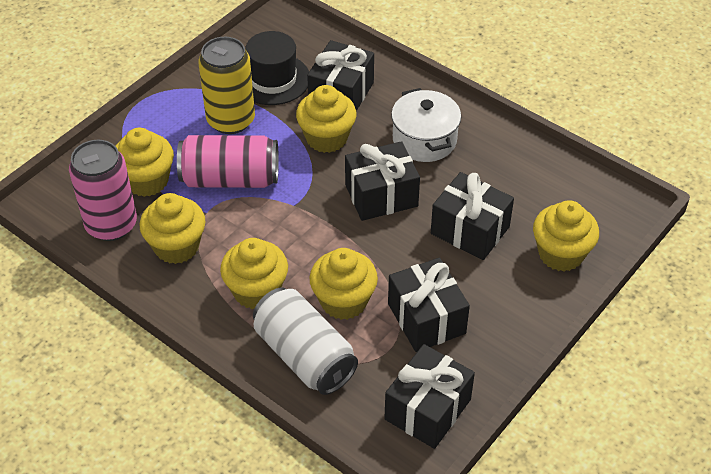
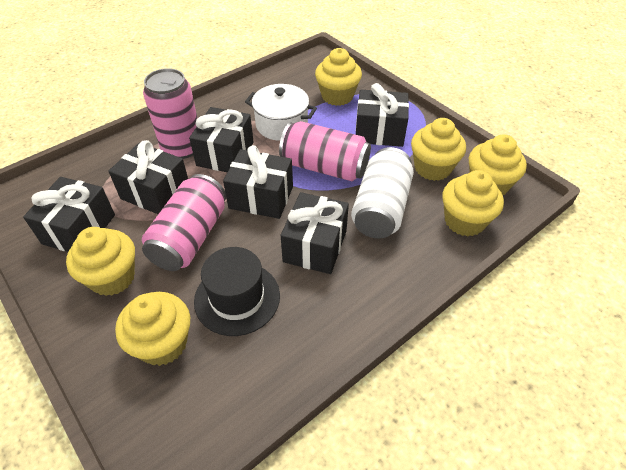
black gift: [307,40,374,111] [345,141,420,221] [384,344,475,449] [388,258,470,352] [431,172,514,260] = 5 -> [23,177,115,252] [108,140,188,214] [189,107,254,172] [223,145,293,219] [281,192,349,274] [356,83,409,147] = 6
pink can: [69,140,137,241] [177,135,279,188] = 2 -> [142,174,226,271] [143,68,197,159] [279,121,371,181] = 3
yellow can: [199,37,255,134] = 1 -> none = 0

